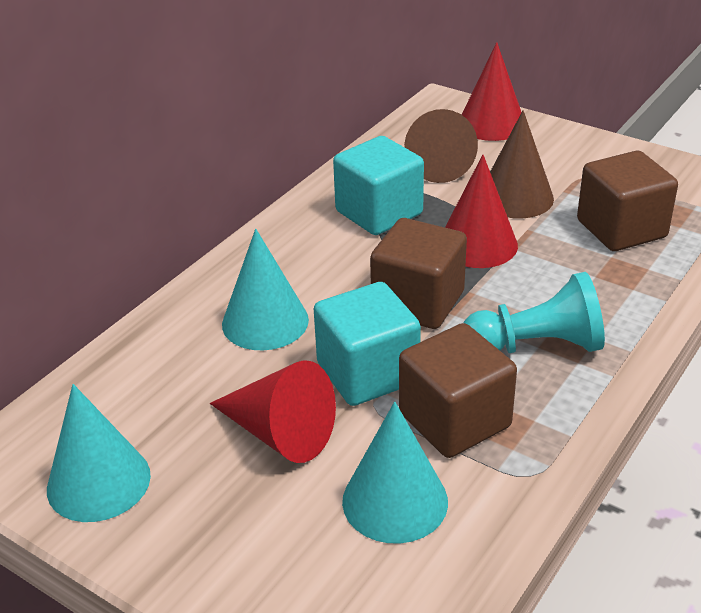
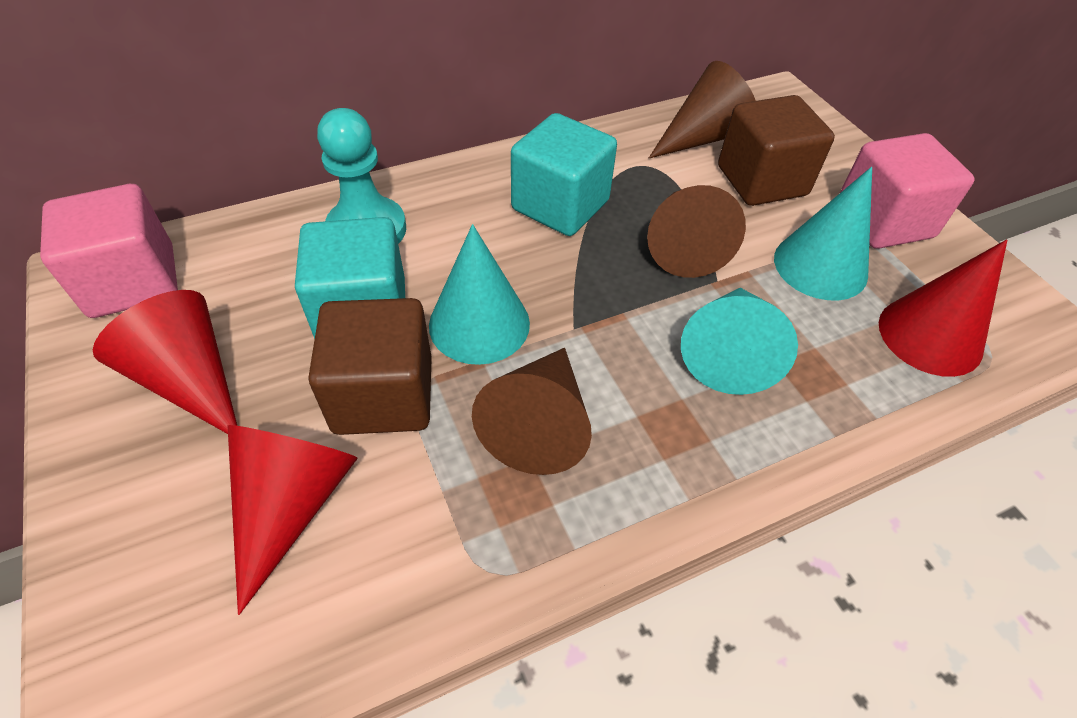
brown cone: [404,109,478,183] [490,110,554,218] = 2 -> [472,348,592,475] [647,185,746,278] [649,61,756,158] = 3
brown cube: [370,218,467,329] [399,323,517,458] [577,151,678,251] = 3 -> [308,298,432,435] [718,95,835,206] = 2
pink cube: none = 0 -> [40,184,178,318] [839,133,975,249] = 2

